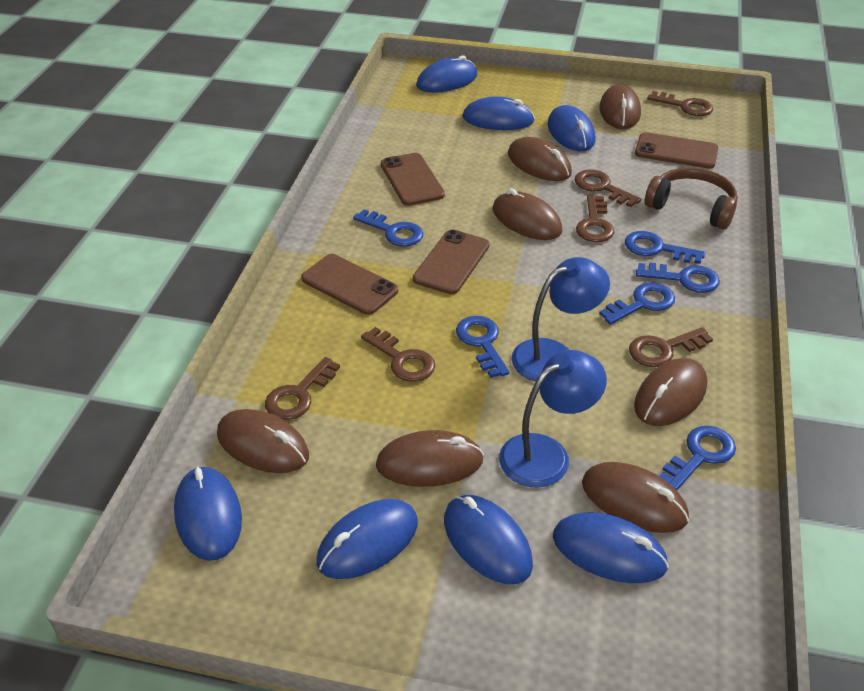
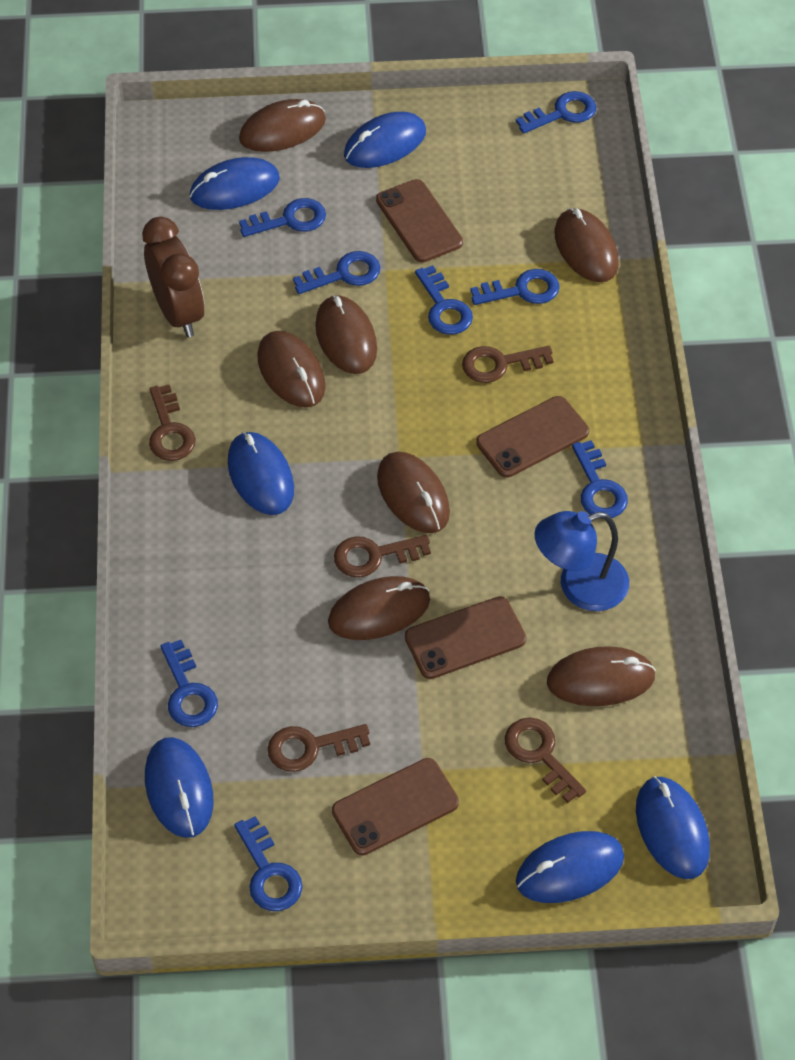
blue key: [353,209,423,247] [456,316,510,378] [599,282,675,325] [625,231,705,264] [636,263,720,293] [659,426,736,490] = 6 -> [160,640,218,727] [234,816,302,911] [239,198,326,237] [293,251,380,294] [415,265,473,335] [470,269,560,305] [516,91,596,134] [572,440,628,519] = 8
blue lamp: [499,350,607,488] [511,257,610,382] = 2 -> [535,511,629,611] = 1
blue mouse: [174,466,242,561] [317,499,418,579] [416,55,477,93] [444,495,533,584] [462,96,535,130] [548,105,595,151] [553,512,669,583] = 7 -> [145,737,214,838] [190,157,280,210] [228,432,294,515] [344,112,426,168] [516,831,624,903] [636,776,710,879] = 6
brown clock: none = 0 -> [142,217,205,337] = 1
brown headphones: [645,167,738,229] = 1 -> none = 0
brown key: [265,357,340,420] [361,327,435,382] [575,170,641,207] [576,195,614,242] [629,327,713,367] [647,91,713,116] = 6 -> [149,385,196,461] [268,724,370,772] [334,535,431,577] [462,346,553,383] [505,718,586,803] = 5

